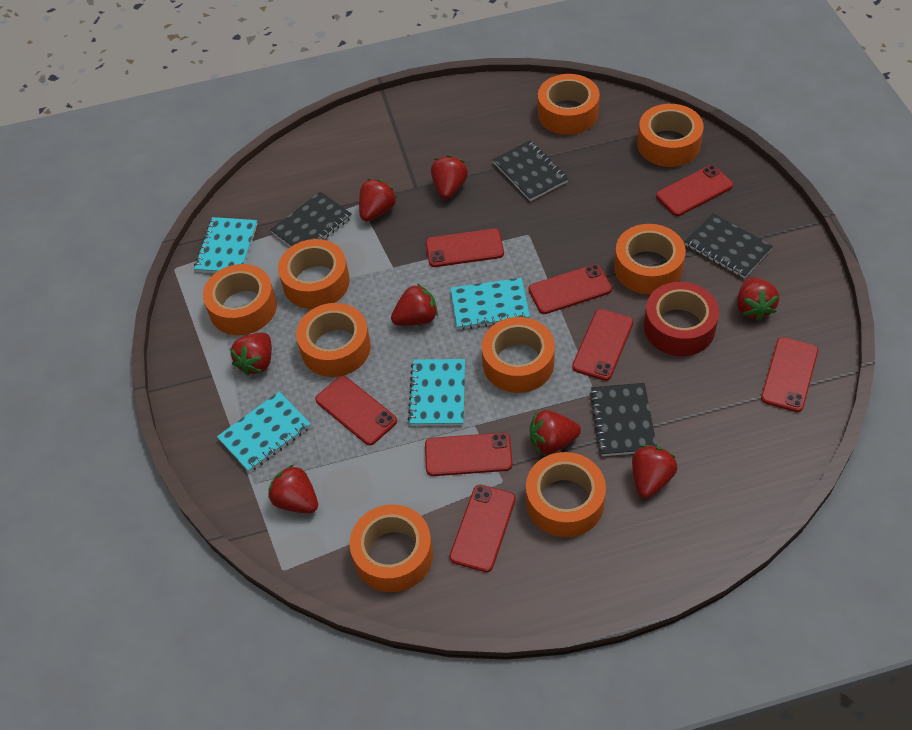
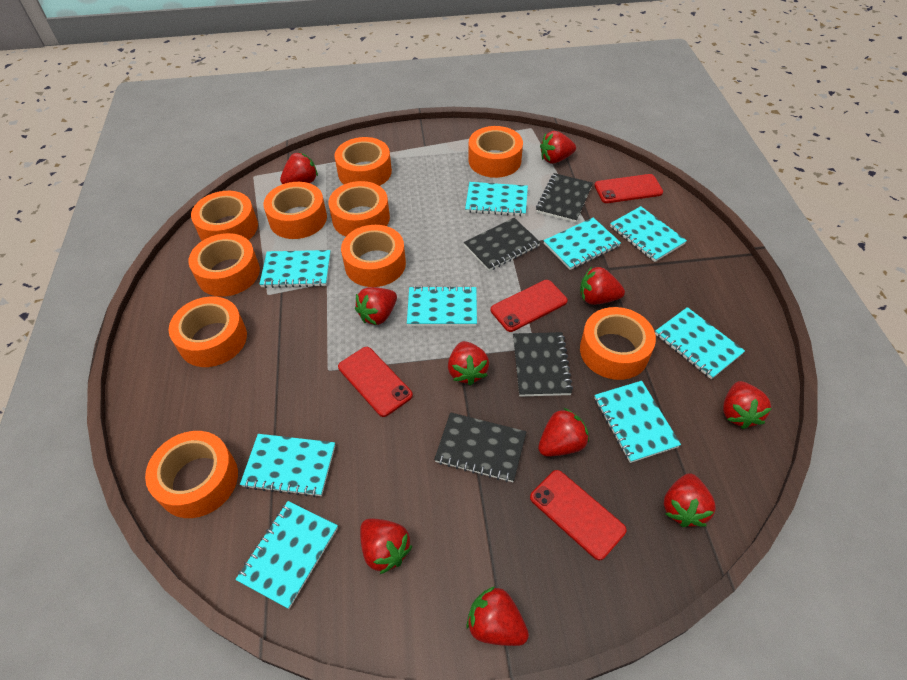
orange tape: [203,264,277,335] [278,239,350,309] [296,303,371,377] [350,504,433,592] [482,317,555,393] [526,452,606,537] [538,74,600,135] [614,224,686,294] [637,104,704,167] = 9 -> [145,431,238,518] [169,297,247,367] [189,233,260,297] [191,191,258,241] [263,182,327,239] [328,181,390,237] [334,137,392,186] [341,225,406,287] [468,126,523,178] [580,307,656,380] = 10
red phone: [315,376,397,445] [425,433,513,476] [426,228,504,267] [449,485,516,572] [528,264,612,314] [572,309,633,381] [656,165,733,216] [761,337,818,412] = 8 -> [338,347,413,417] [491,280,568,332] [530,470,627,561] [594,174,663,203] = 4
red strawberry: [230,333,272,376] [268,464,318,513] [359,179,397,221] [391,284,438,326] [431,155,468,199] [530,410,581,455] [632,445,677,498] [737,277,779,321] = 8 -> [280,152,318,184] [355,287,397,325] [360,519,412,574] [448,341,489,385] [466,586,529,646] [538,408,589,457] [540,131,576,164] [580,267,625,305] [664,473,716,527] [723,381,772,429] = 10
red tape: [644,282,719,356] = 1 -> none = 0
turquoise notebook: [194,217,258,273] [217,392,311,473] [408,359,465,426] [450,278,530,330] = 4 -> [235,501,338,609] [240,434,335,497] [259,250,331,288] [407,286,477,326] [465,182,528,216] [544,217,621,270] [594,381,681,463] [610,206,687,262] [655,307,745,379] = 9

